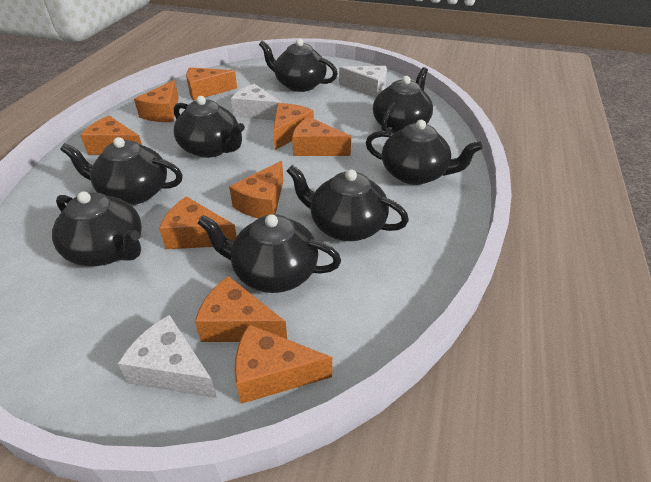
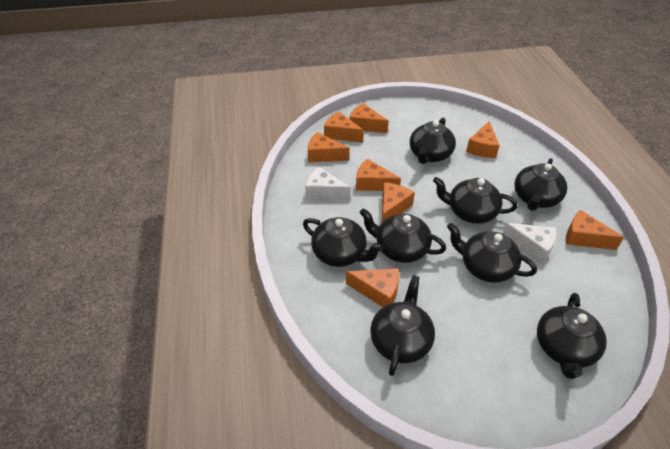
orange cheese: [80,116,142,155] [134,80,179,122] [159,196,237,249] [186,67,237,101] [195,276,287,342] [229,161,284,218] [235,324,332,404] [273,103,314,150] [292,117,351,156] = 9 -> [308,132,350,163] [324,112,364,143] [346,268,399,307] [349,103,389,133] [356,159,401,191] [382,182,415,222] [466,121,500,158] [566,210,624,250] = 8
white cheese: [118,315,217,398] [231,84,282,120] [339,66,387,98] = 3 -> [305,167,351,200] [502,223,557,264] = 2

